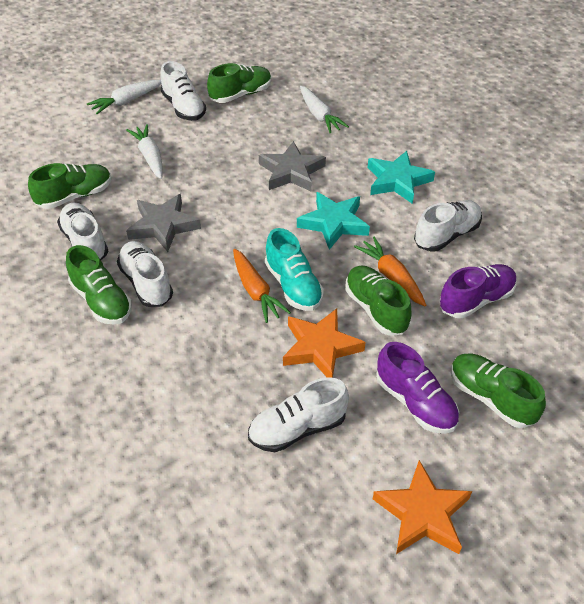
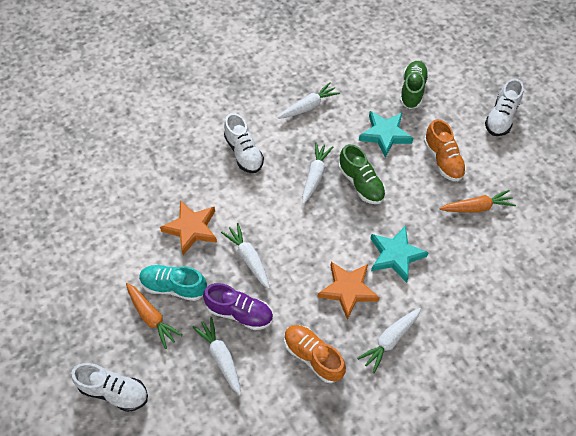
green shoe: [28,163,111,209] [66,245,132,325] [207,63,272,103] [345,266,412,335] [451,353,546,428] = 5 -> [339,144,386,204] [400,61,429,109] = 2
grey star: [126,194,201,252] [259,141,326,192] = 2 -> none = 0
orange shoe: none = 0 -> [284,325,346,383] [424,119,466,181] = 2
purple shoe: [376,342,459,434] [439,264,517,318] = 2 -> [203,283,273,330] = 1
white carrot: [87,80,161,114] [126,124,163,179] [300,86,349,133] = 3 -> [193,317,241,395] [221,223,270,289] [278,82,340,119] [302,142,333,204] [357,308,421,373] = 5
white shoe: [57,203,108,260] [117,241,173,307] [160,61,206,121] [248,377,349,452] [414,200,482,252] = 5 -> [71,363,148,412] [224,113,264,173] [485,79,524,136] = 3

